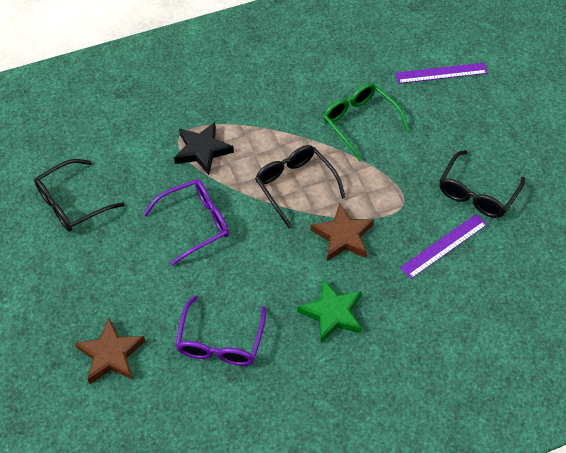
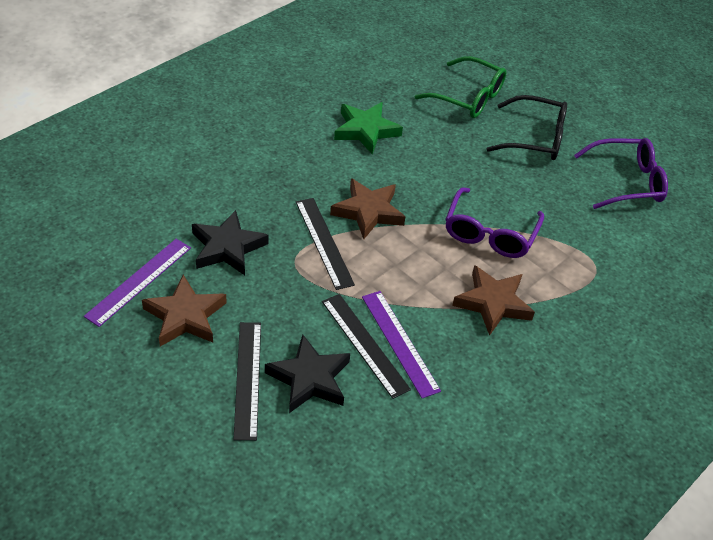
black glasses: [34,159,125,232] [255,145,346,228] [439,150,525,218] = 3 -> [487,95,567,160] = 1
black ruler: none = 0 -> [233,322,261,441] [296,198,355,290] [322,294,411,399] = 3
black star: [174,122,234,175] = 1 -> [192,210,269,275] [265,334,350,413] = 2
brown star: [75,318,145,384] [311,203,374,261] = 2 -> [142,275,227,346] [330,178,405,239] [452,265,535,336] = 3

